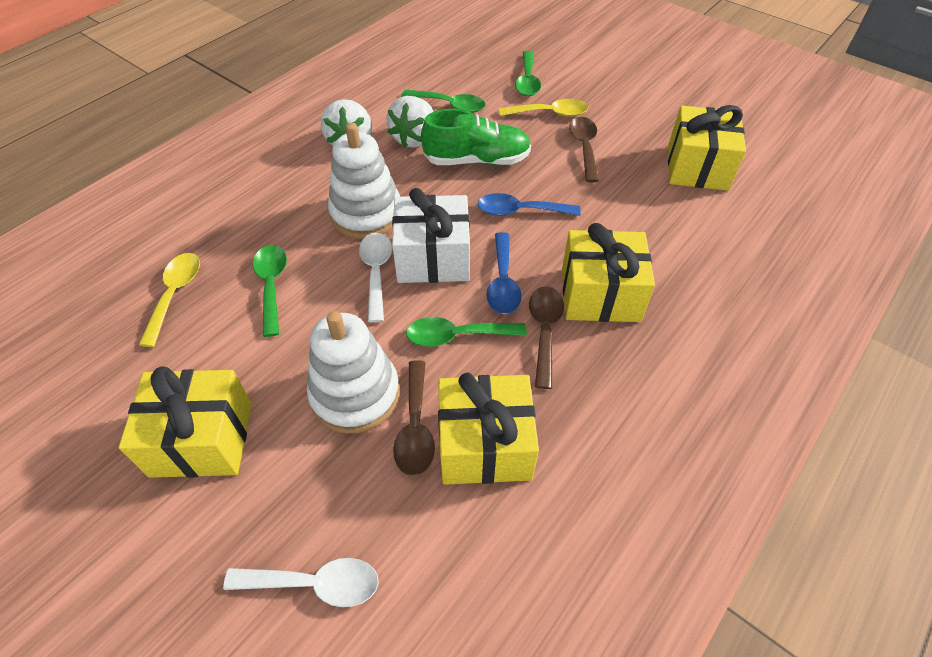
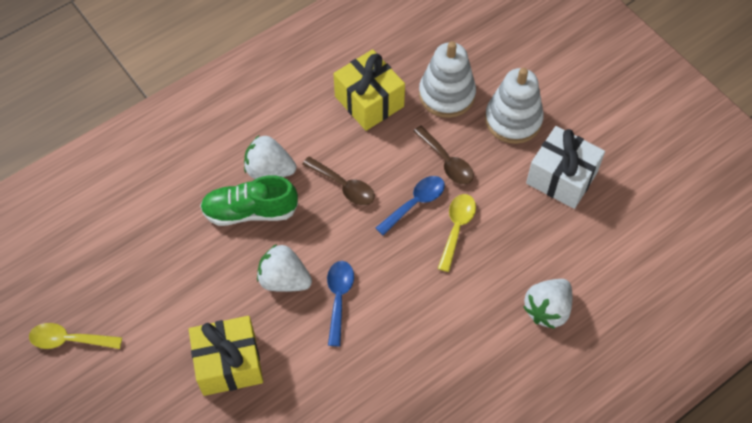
brown spoon: [393,360,435,476] [529,286,564,389] [569,117,599,182] = 3 -> [302,156,375,205] [413,126,474,185] = 2
green spoon: [253,245,287,337] [402,90,486,113] [406,317,527,347] [515,51,541,96] = 4 -> none = 0
white spoon: [223,558,379,607] [359,233,392,323] = 2 -> none = 0
white strawberry: [321,99,372,146] [386,96,433,148] = 2 -> [244,136,296,179] [257,244,312,292] [523,279,572,329] = 3
yellow gift: [119,367,252,478] [438,373,539,485] [562,223,655,322] [668,105,746,191] = 4 -> [189,316,263,396] [334,49,405,131] = 2

